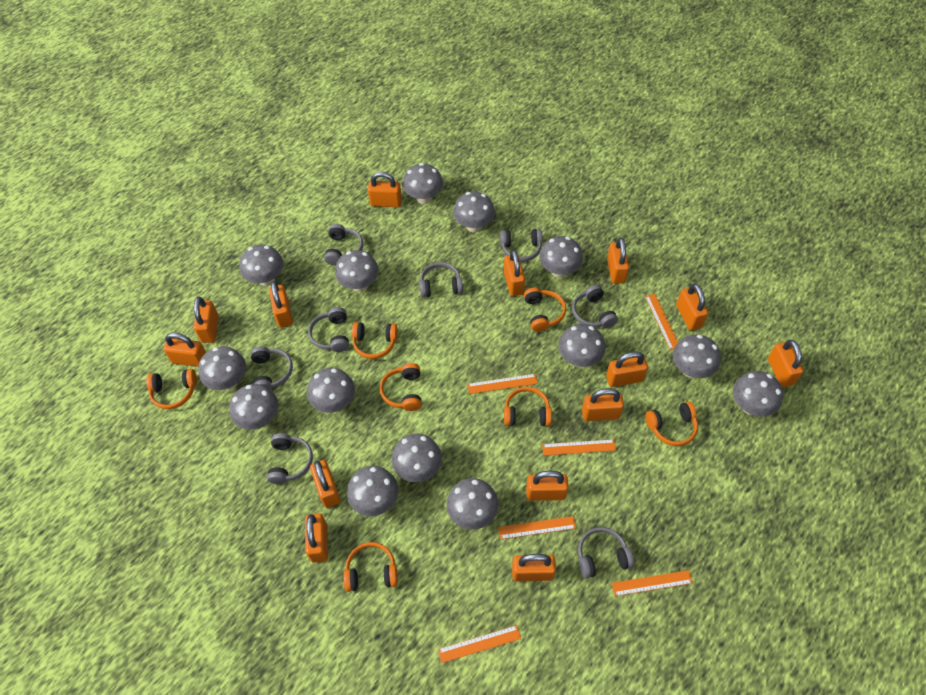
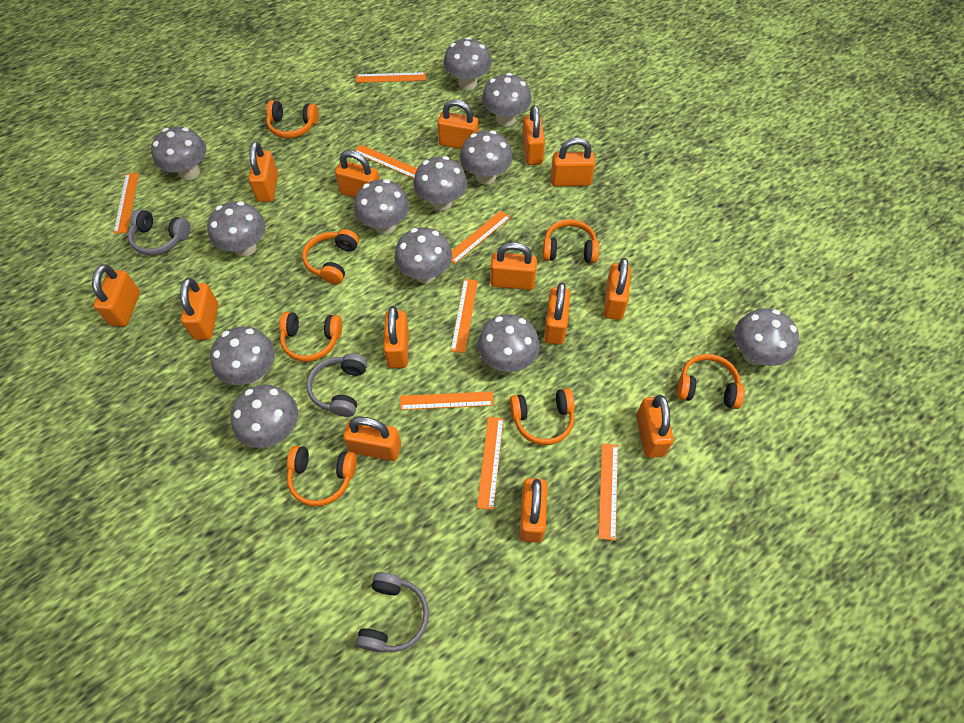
grey headphones: [251,346,293,390] [267,433,313,484] [308,307,349,352] [324,224,363,265] [419,262,463,298] [500,229,542,262] [572,285,618,328] [578,527,634,579] = 8 -> [128,209,190,255] [307,353,367,417] [356,572,429,652] = 3
grey mushroom: [198,346,246,390] [229,384,278,430] [240,245,283,286] [307,368,355,413] [335,250,379,292] [347,466,398,516] [392,434,442,482] [403,163,443,204] [447,478,499,529] [453,192,495,232] [539,236,583,278] [559,324,605,367] [673,334,721,378] [733,371,783,417] = 14 -> [151,127,206,180] [207,201,266,257] [210,326,275,385] [231,384,298,448] [354,179,409,234] [394,227,452,283] [413,156,468,211] [444,37,491,90] [460,131,513,184] [477,314,540,372] [482,73,532,126] [734,308,799,366] = 12
orange ruler: [438,625,521,663] [467,374,538,394] [498,516,576,539] [542,439,616,456] [611,570,693,596] [645,294,678,350] = 6 -> [113,173,139,234] [355,144,417,178] [356,72,426,83] [400,391,494,410] [451,211,511,264] [451,279,478,353] [477,417,504,510] [598,443,618,541] = 8

